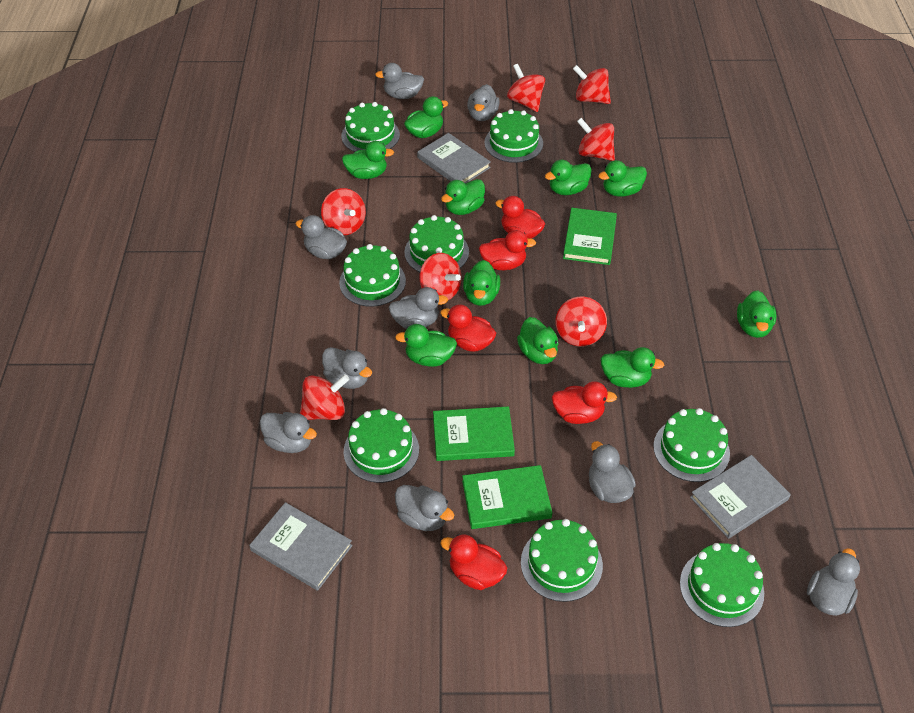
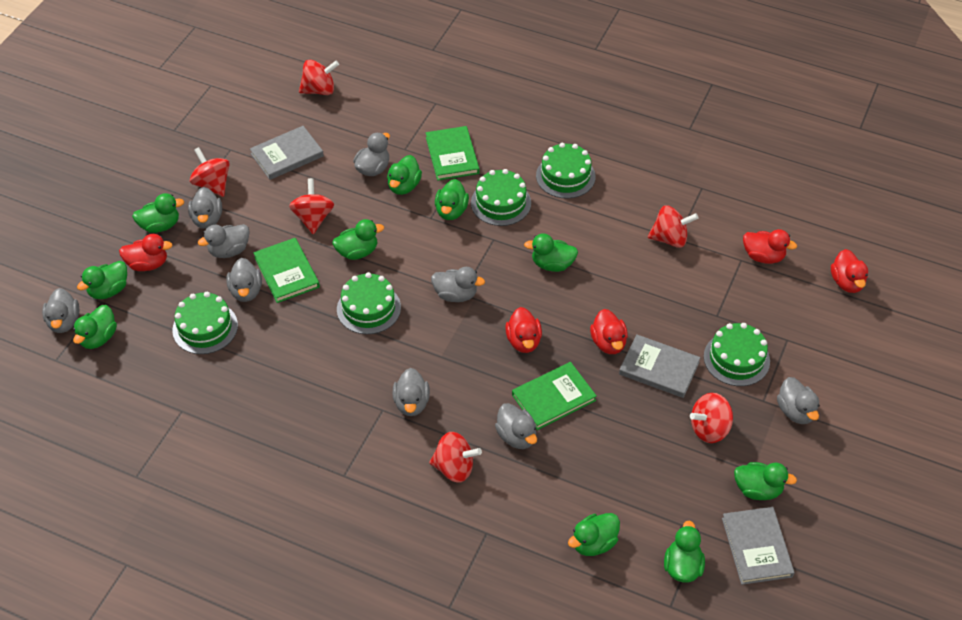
green cake: [339,244,406,307] [341,102,400,152] [343,408,419,483] [404,215,469,272] [485,109,543,163] [521,519,603,602] [653,408,730,482] [680,543,764,627] = 8 -> [172,292,238,354] [337,272,401,334] [471,169,531,226] [536,143,595,199] [704,323,770,386] = 5
red spinning top: [300,374,350,420] [321,188,366,235] [420,253,461,300] [507,64,545,112] [556,297,607,346] [573,65,611,104] [577,118,615,161] = 7 -> [190,147,230,197] [289,178,334,234] [299,60,339,95] [429,432,482,483] [648,205,698,248] [690,393,733,443] = 6

